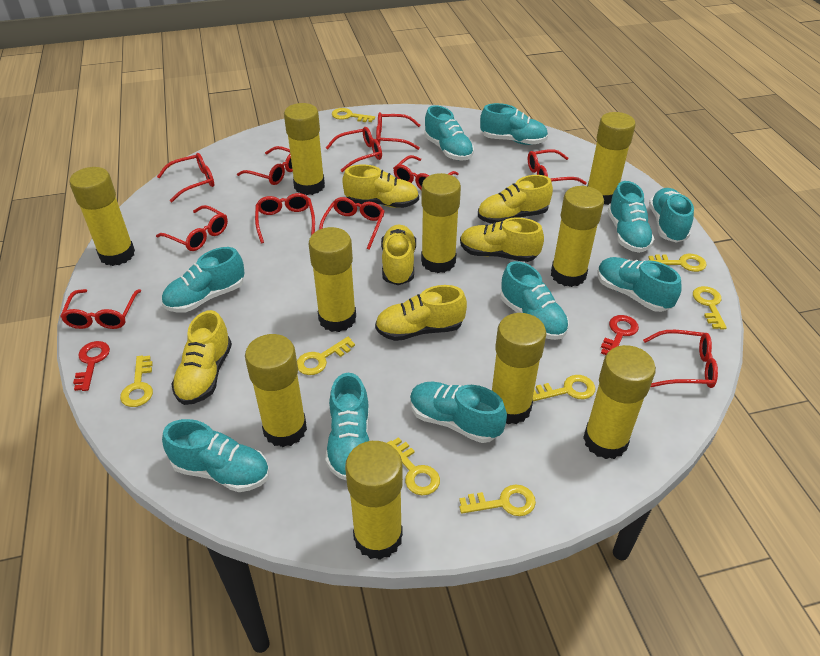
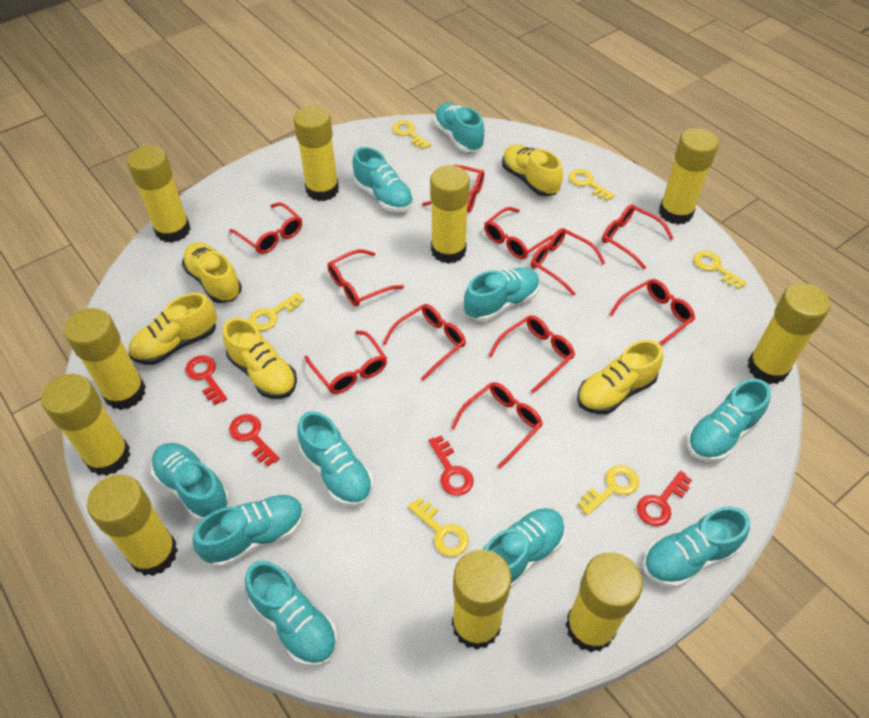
red key: [73,341,110,391] [601,315,639,355] = 2 -> [185,355,227,405] [229,414,280,467] [428,436,474,496] [637,471,692,526] = 4
yellow key: [120,355,153,407] [297,337,355,375] [332,108,375,122] [387,437,440,495] [459,485,536,516] [532,375,595,401] [648,254,707,272] [693,286,727,330] = 8 -> [248,292,304,331] [392,120,431,149] [408,497,469,557] [569,169,615,201] [578,465,639,516] [693,251,747,290] = 6
yellow shoe: [172,310,232,405] [342,164,419,208] [375,285,467,341] [381,225,416,285] [460,217,544,262] [478,175,553,224] = 6 -> [129,293,217,365] [182,242,242,303] [223,318,297,399] [502,144,563,196] [577,340,663,414] = 5

